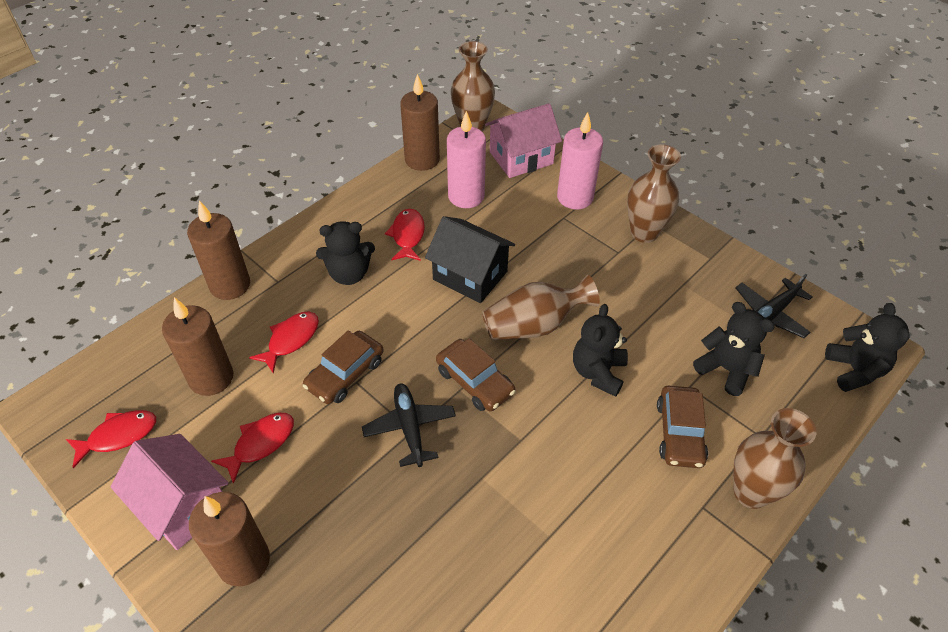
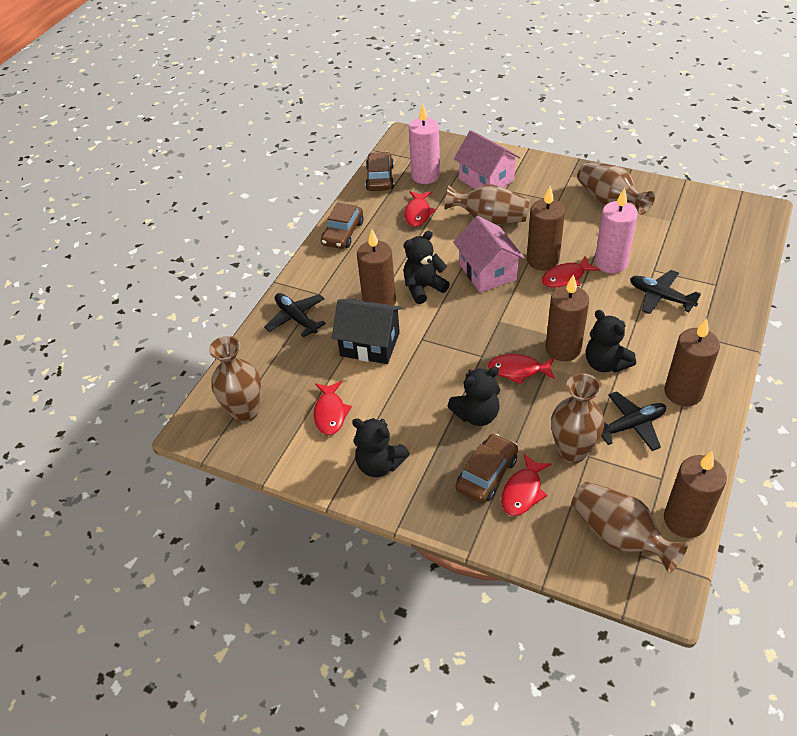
black plane: [362,383,456,467] [736,274,813,338] = 2 -> [264,293,326,338] [601,391,666,451] [630,270,701,314] = 3
brown candle: [162,297,233,396] [187,201,250,300] [189,492,270,586] [400,74,440,171] = 4 -> [357,229,396,305] [527,186,565,271] [545,274,589,361] [664,318,720,406] [664,451,727,538] = 5
brown vase: [451,41,495,132] [482,275,600,340] [627,144,681,243] [733,408,816,509] = 4 -> [209,336,261,423] [445,184,530,225] [551,373,604,463] [571,481,688,573] [577,162,655,215] = 5
red fish: [66,410,156,468] [211,413,294,484] [249,311,319,374] [385,209,425,261] = 4 -> [314,381,352,435] [404,191,436,227] [488,354,555,384] [501,454,552,516] [542,256,600,288] = 5

